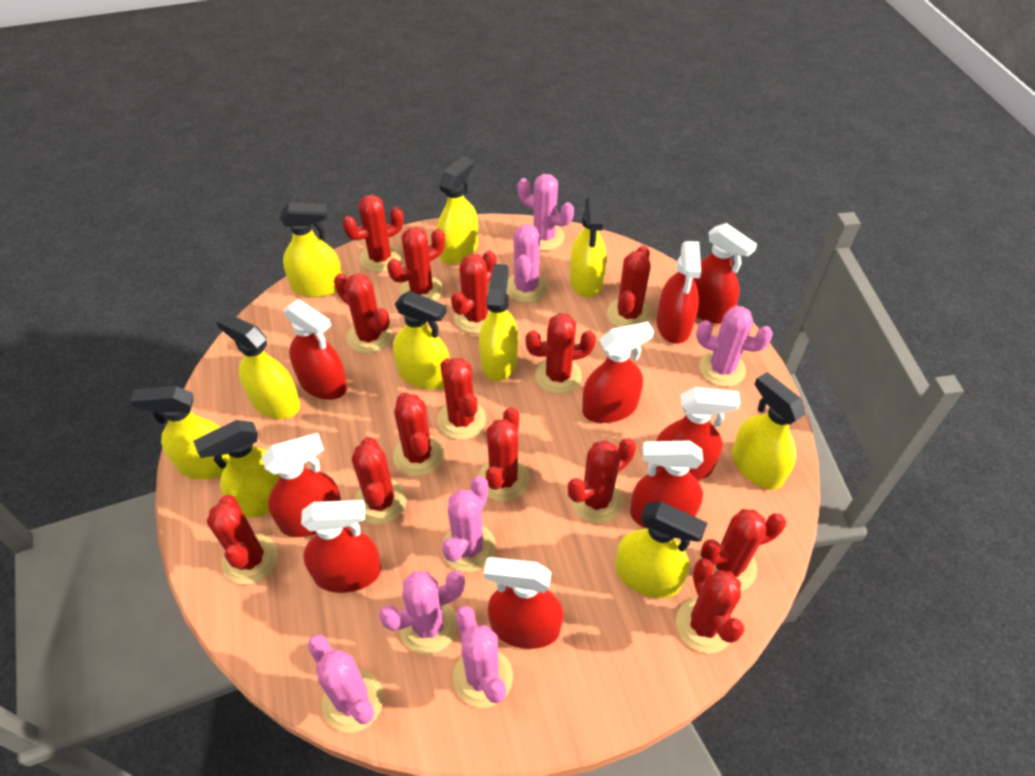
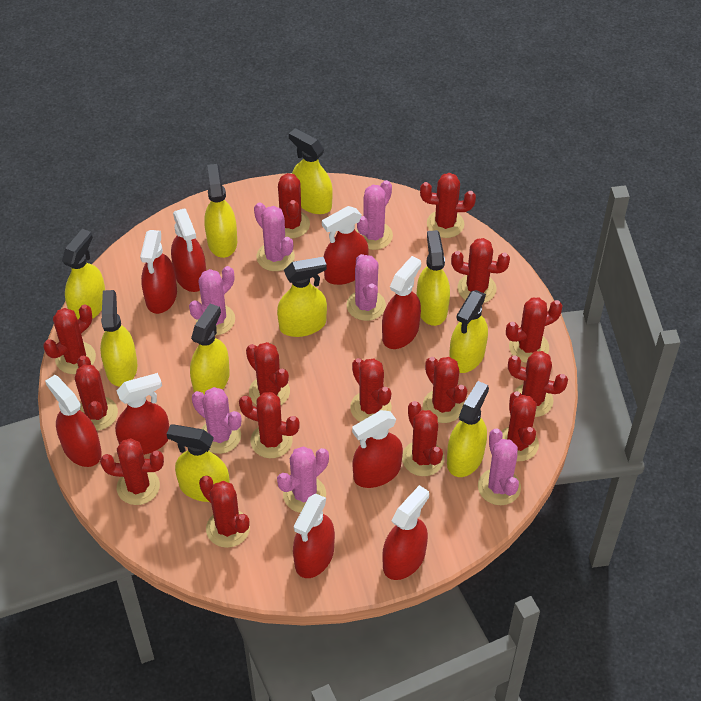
red cactus: [207,495,278,585] [334,273,392,354] [342,195,404,272] [352,437,407,525] [387,227,445,301] [393,392,443,476] [438,358,486,440] [451,251,496,334] [478,407,529,502] [525,313,596,394] [568,438,636,523] [607,245,651,327] [676,558,744,653] [701,509,786,591] = 14 -> [43,304,96,374] [75,356,118,431] [100,438,164,505] [199,476,250,548] [239,392,300,458] [246,342,290,405] [278,173,310,238] [350,358,392,422] [402,401,444,476] [420,173,476,238] [423,357,467,423] [451,238,510,303] [501,391,539,461] [506,297,563,363] [508,351,568,417] = 15

